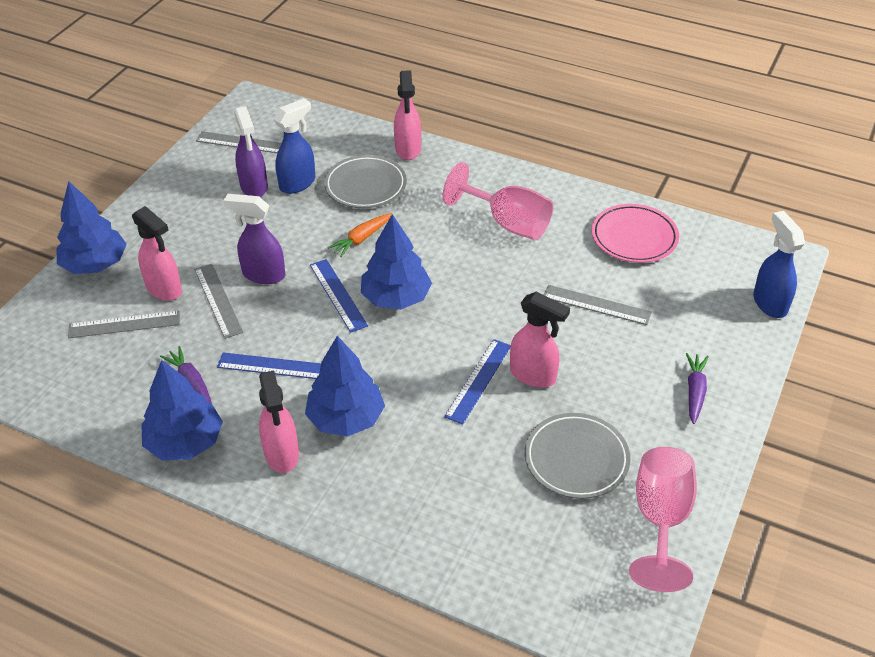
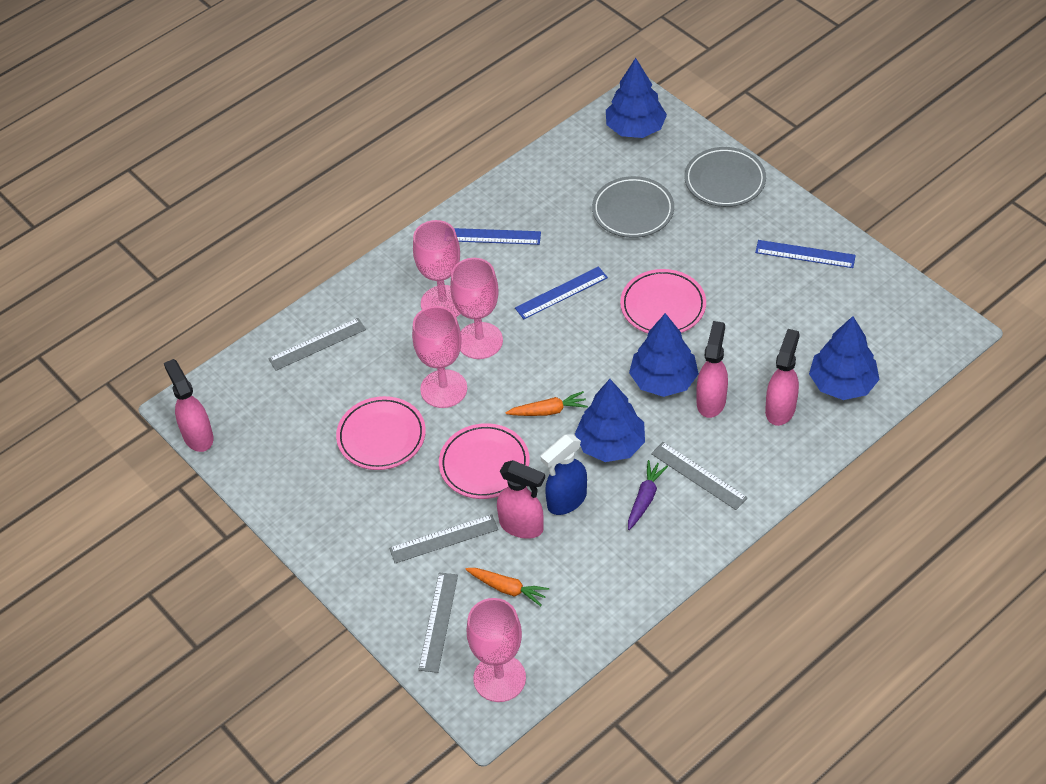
blue spray bottle: [274,98,315,194] [753,211,805,318] = 2 -> [540,434,587,515] = 1
orange carrot: [327,213,392,257] = 1 -> [465,568,549,606] [505,391,588,416] = 2
pink goblet: [443,162,553,240] [629,447,697,592] = 2 -> [412,306,467,408] [413,220,460,317] [450,258,503,359] [467,598,526,702] = 4
pink plate: [591,204,679,263] = 1 -> [336,396,426,470] [439,423,530,499] [620,269,706,333] = 3
purple carrot: [160,346,212,403] [686,353,709,424] = 2 -> [628,460,668,530] = 1
purple spray bottle: [223,194,285,284] [234,106,268,197] = 2 -> none = 0

